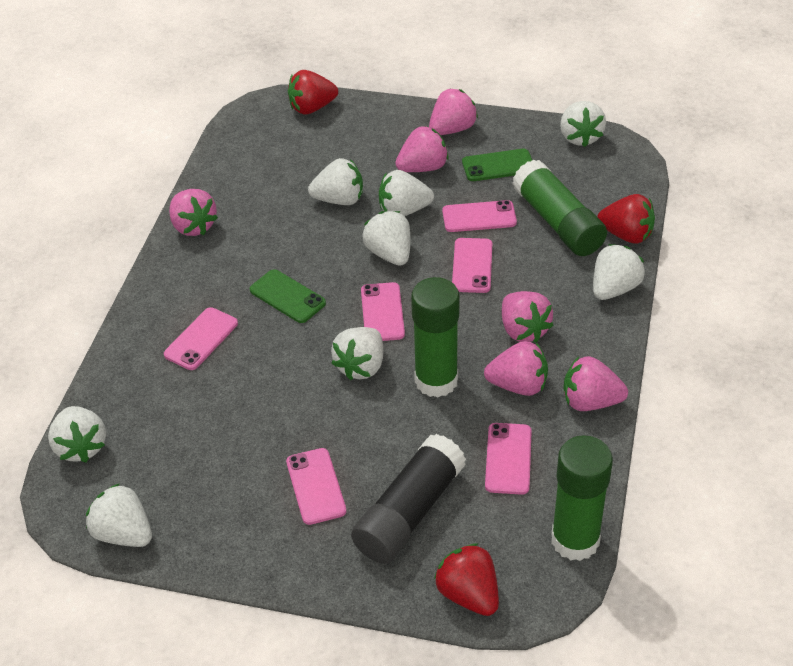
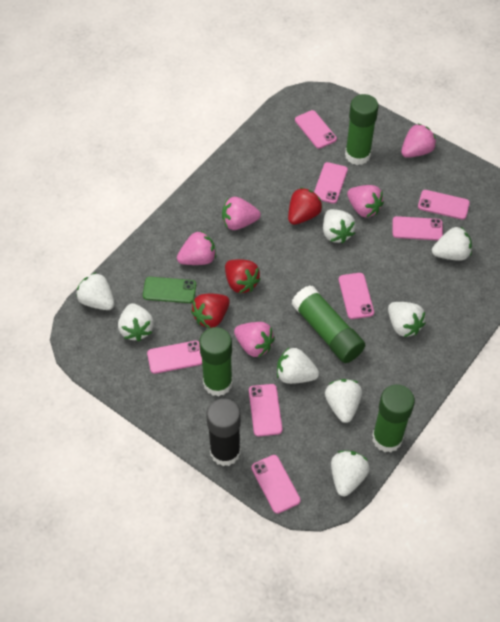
green glue stick: [411,277,460,397] [512,160,607,256] [551,435,613,561] = 3 -> [199,327,233,397] [291,285,365,363] [345,94,379,165] [372,384,415,453] = 4
green phone: [249,269,326,323] [462,149,532,181] = 2 -> [143,277,196,303] = 1
pink phone: [164,307,238,370] [286,448,346,525] [361,282,405,341] [442,200,517,232] [452,238,492,293] [485,423,532,495] = 6 -> [147,341,202,374] [249,384,282,436] [251,455,301,514] [295,110,337,149] [314,162,348,204] [339,273,374,319] [393,216,443,241] [418,190,470,220] = 8
pink strawberry: [169,189,218,236] [395,126,449,172] [429,88,478,135] [484,341,548,396] [502,291,553,342] [564,356,628,411] = 6 -> [177,231,216,265] [222,197,261,230] [234,322,275,357] [347,185,384,217] [401,124,436,158] = 5

